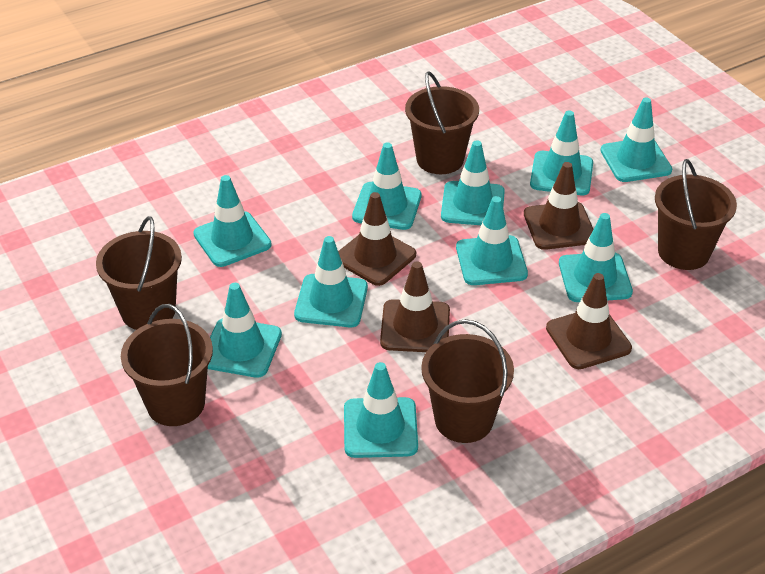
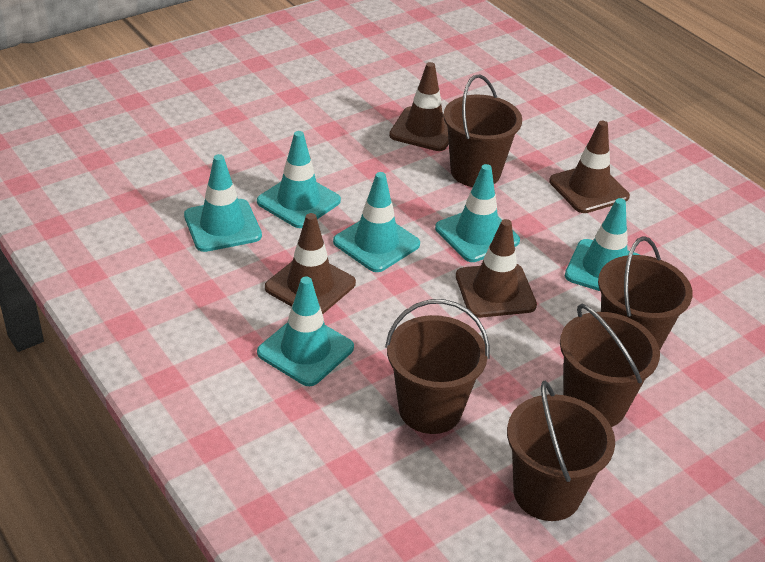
turquoise traffic cone: [193,175,272,267] [208,283,282,378] [294,236,368,327] [344,362,418,458] [352,143,422,230] [441,140,505,225] [456,196,528,285] [530,110,593,195] [559,213,633,302] [600,97,672,182] = 10 -> [184,154,262,252] [257,131,341,228] [257,277,354,386] [333,172,420,272] [435,164,520,262] [565,198,640,291] = 6

